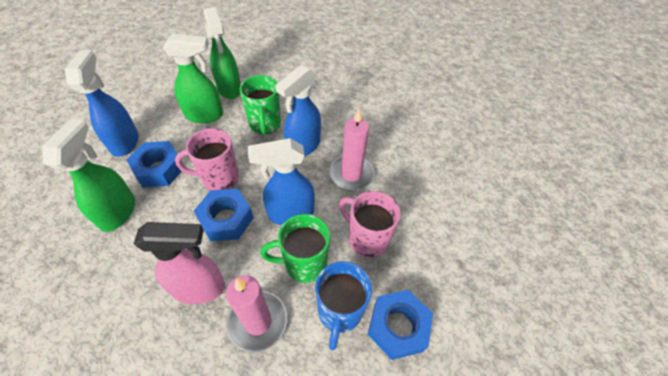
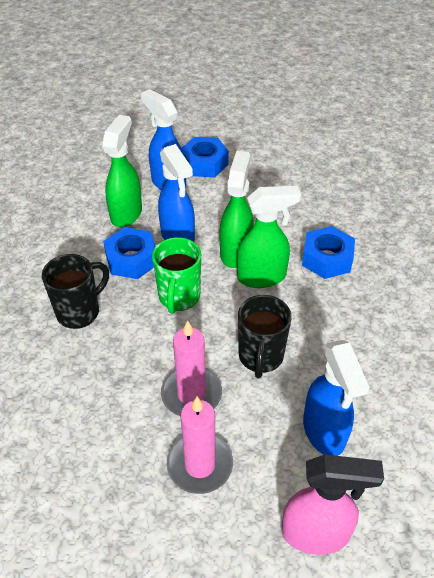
black mug: none = 0 -> [42,254,109,329] [238,295,292,378] = 2
blue mug: [315,261,372,350] = 1 -> none = 0
green mug: [239,75,281,135] [260,214,330,283] = 2 -> [152,237,201,314] = 1
pink mug: [175,128,239,190] [339,191,400,258] = 2 -> none = 0

